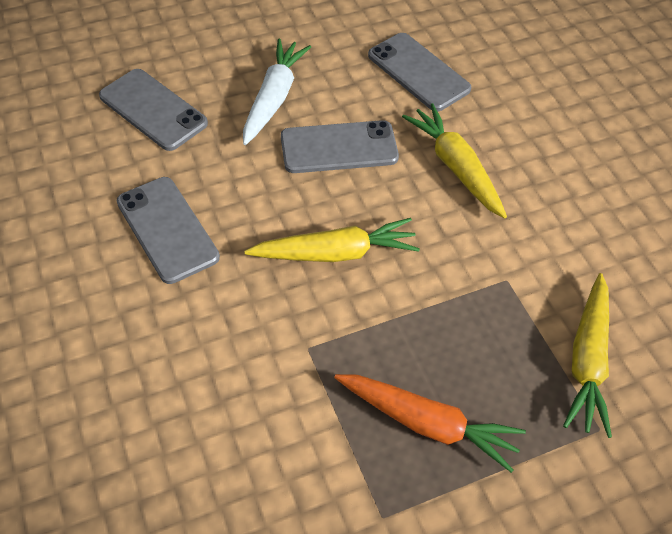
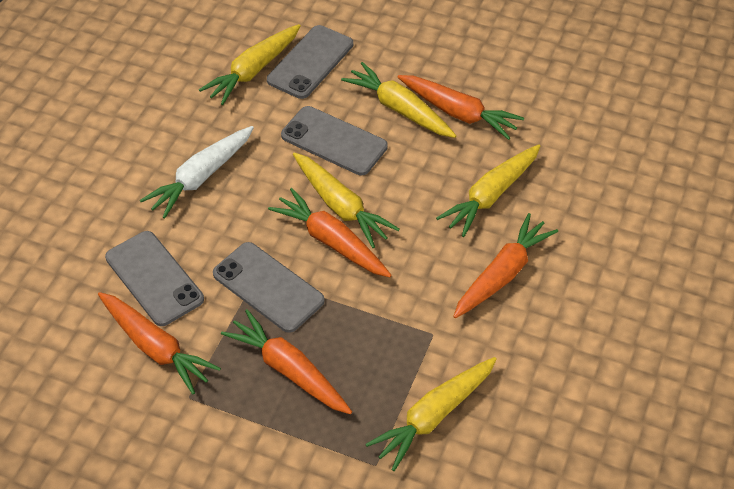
orange carrot: [334,374,526,473] = 1 -> [98,292,221,395] [221,309,352,414] [268,188,392,277] [398,75,524,140] [453,213,558,318] = 5
yellow carrot: [244,218,420,262] [402,103,507,219] [563,273,612,438] = 3 -> [199,24,301,105] [293,153,400,248] [341,62,456,138] [365,357,497,471] [436,144,541,237] = 5

